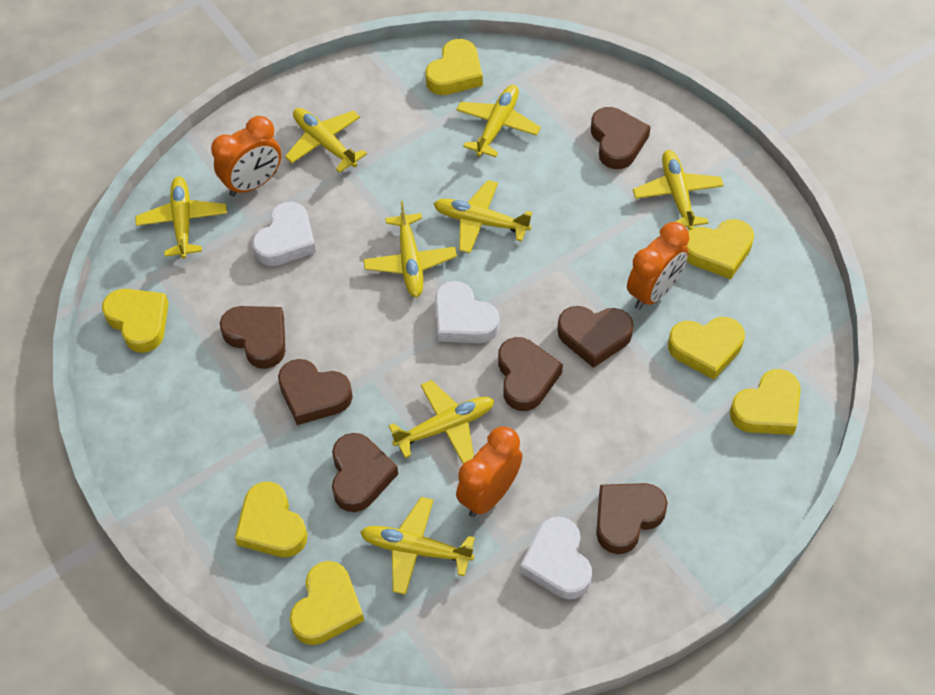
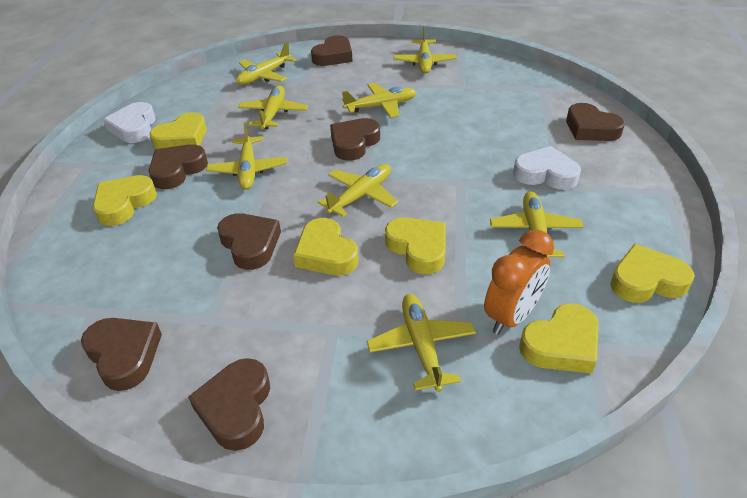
orange clock: [211,116,281,197] [456,426,523,517] [627,222,689,310] = 3 -> [484,229,554,335] = 1
white heart: [252,202,316,266] [435,281,500,343] [520,517,592,599] = 3 -> [103,102,156,143] [513,146,581,190] = 2
yellow heart: [102,289,169,353] [235,482,308,557] [290,561,364,645] [425,39,483,95] [668,317,745,380] [687,219,754,279] [730,369,801,435] = 7 -> [93,175,157,226] [150,112,207,149] [293,218,359,275] [385,217,446,274] [519,303,598,373] [610,244,694,303] = 6

